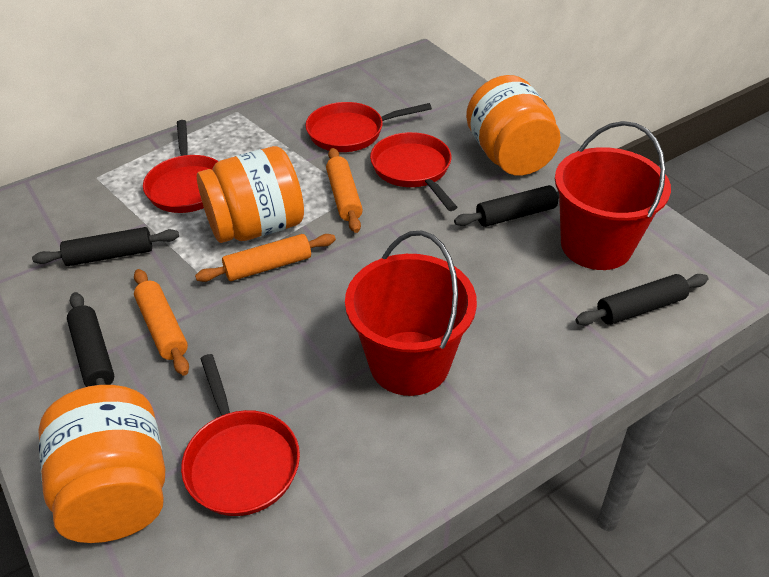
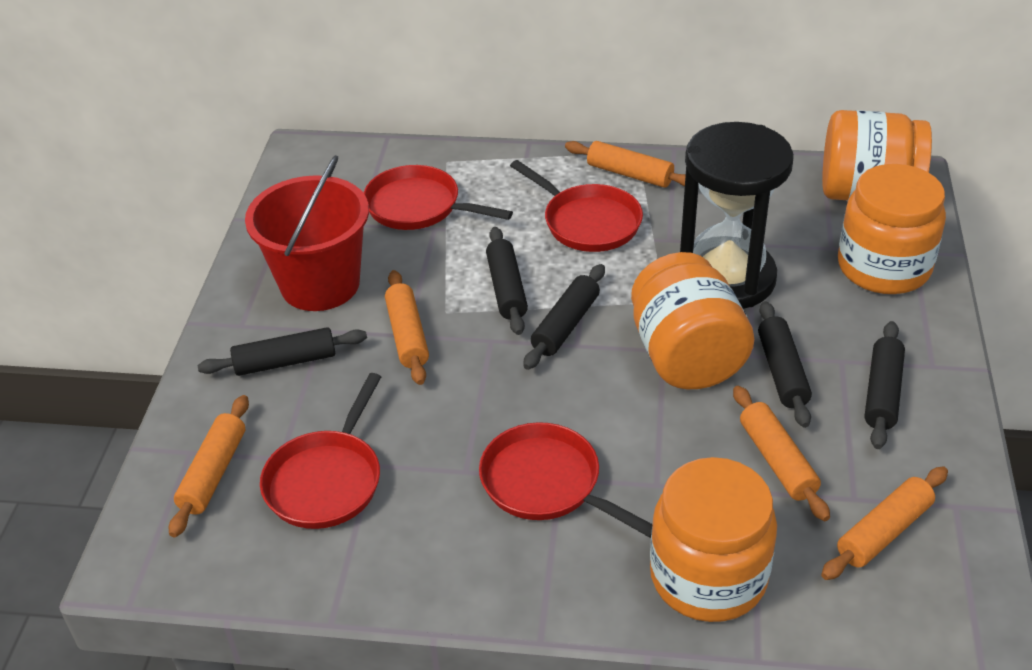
black hourglass: none = 0 -> [680,122,794,309] = 1
black rolling pin: [32,227,179,266] [67,292,114,387] [454,185,559,227] [575,274,708,326] = 4 -> [198,327,367,376] [486,227,528,335] [523,264,605,370] [758,301,812,428] [865,321,905,449] = 5
orange jar: [38,385,165,543] [197,146,304,243] [466,75,561,176] = 3 -> [631,252,754,389] [650,457,777,622] [822,110,932,201] [838,164,946,294] = 4
orange rolling pin: [134,269,189,376] [195,234,336,282] [326,148,363,233] = 3 -> [169,395,249,537] [385,270,429,385] [565,141,686,188] [733,386,830,521] [821,467,948,580] = 5
red bucket: [345,231,477,396] [555,121,671,270] = 2 -> [245,155,369,311] = 1

